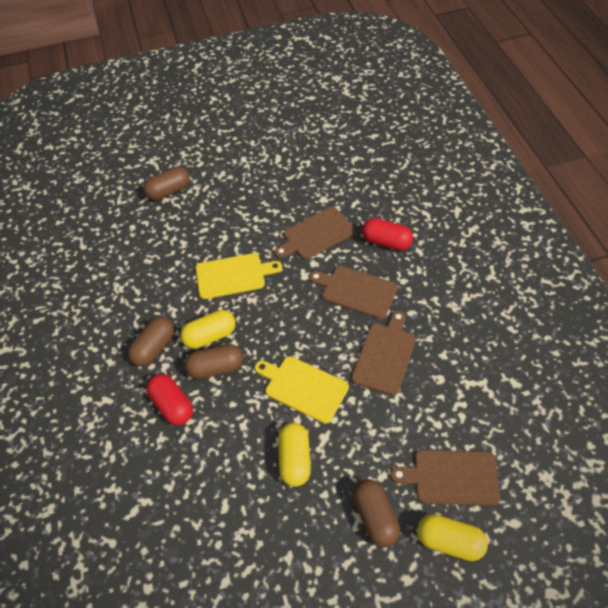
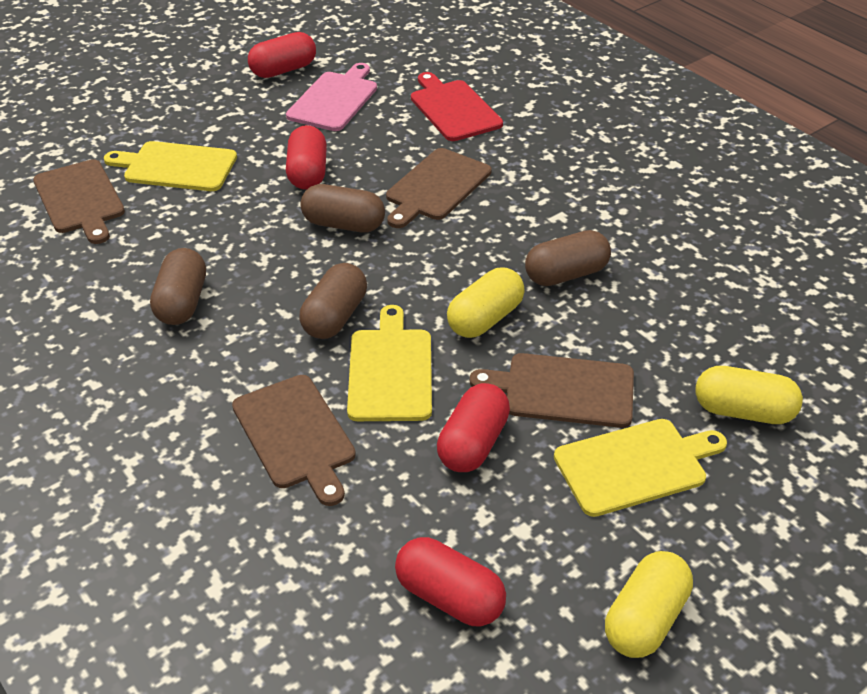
pink cutting board: none = 0 -> [286,63,377,131] = 1
red capsule: [146,374,193,425] [362,218,413,251] = 2 -> [248,32,316,78] [286,125,327,190] [395,537,506,626] [437,383,510,472] = 4
red cutting board: none = 0 -> [411,72,503,141] = 1
yellow cutting board: [196,253,282,299] [255,356,349,424] = 2 -> [104,141,237,191] [347,305,432,421] [554,419,727,517] = 3

